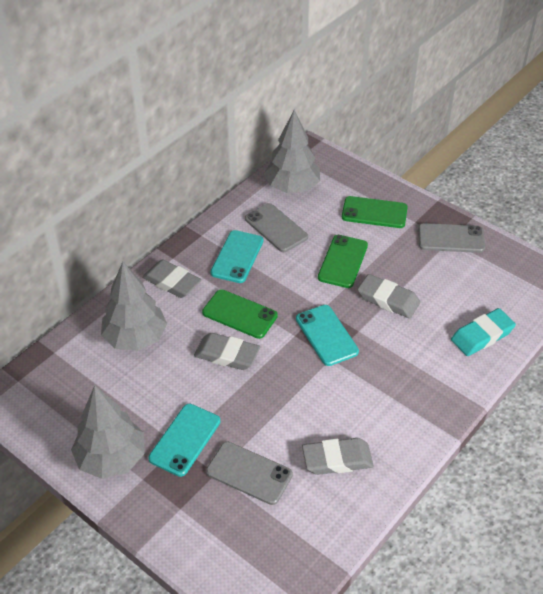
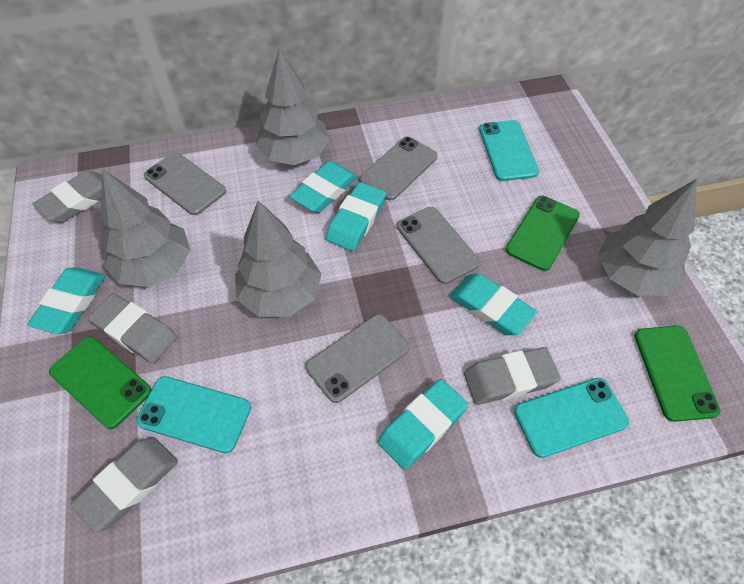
grey phone: [206,442,293,505] [245,203,308,252] [418,223,485,253] = 3 -> [144,152,226,215] [306,314,410,403] [360,137,438,200] [397,207,480,284] = 4
grey tree: [71,385,145,479] [101,262,167,351] [264,110,320,193] = 3 -> [100,169,191,287] [235,200,322,317] [256,48,330,165] [598,179,697,296] = 4
turquoise eraser: [451,308,516,356] = 1 -> [27,267,106,334] [289,161,358,213] [326,182,386,251] [378,379,468,470] [450,274,537,335] = 5

